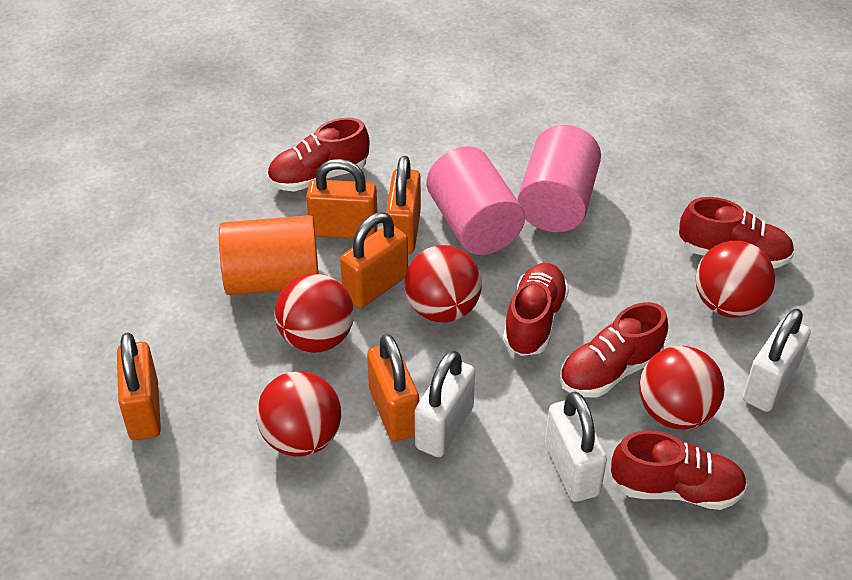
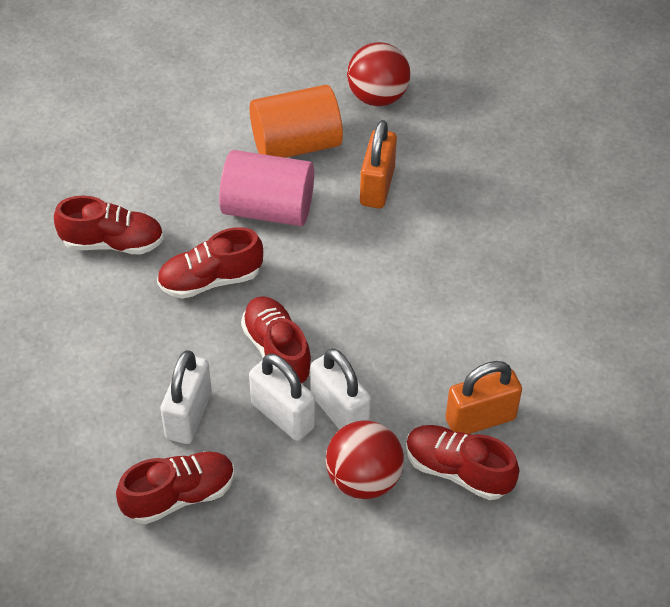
orange padlock: [117,332,161,440] [306,159,378,239] [340,212,408,308] [367,334,419,441] [386,156,421,254] = 5 -> [360,120,397,209] [445,361,522,434] = 2
pink cylinder: [427,146,525,255] [517,125,601,232] = 2 -> [219,150,314,226] = 1
red ball: [256,371,341,456] [275,274,354,353] [405,245,482,322] [639,346,724,429] [696,241,775,318] = 5 -> [326,420,404,499] [347,42,410,106] = 2

